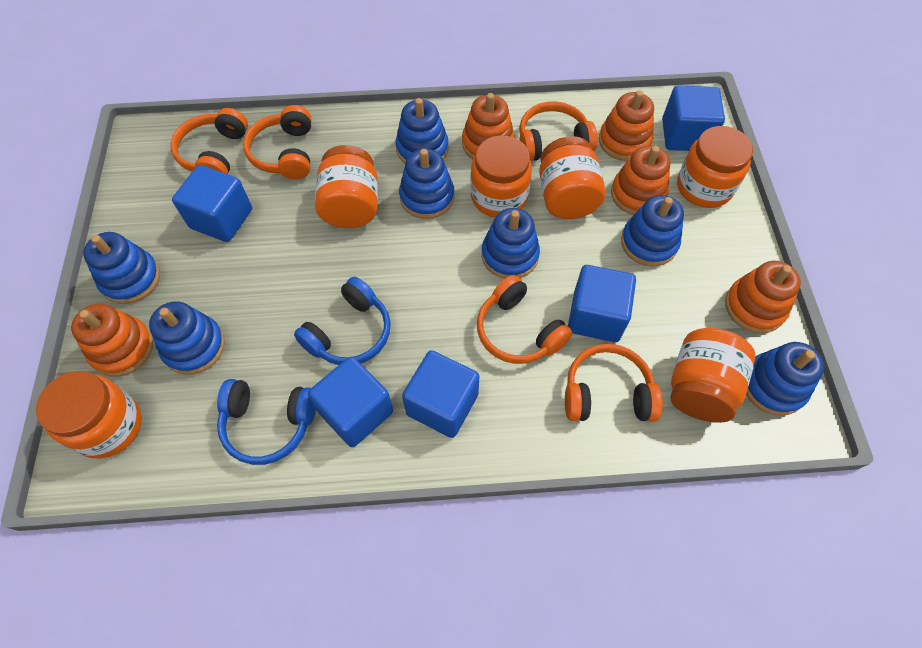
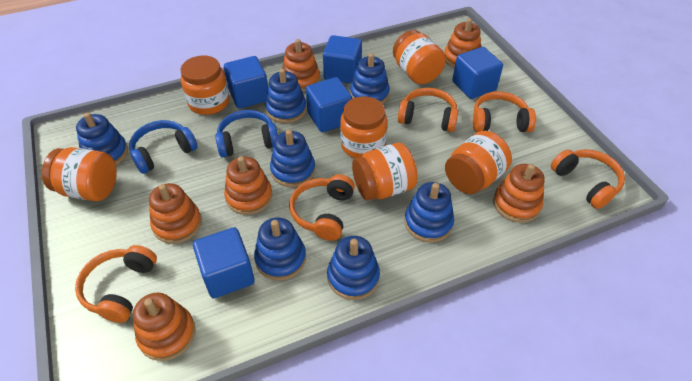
orange stacking toy: [71,303,153,377] [462,93,515,159] [599,90,654,161] [611,146,670,215] [725,261,801,333] = 5 -> [133,293,195,361] [149,183,202,244] [224,156,272,215] [283,39,320,92] [444,18,481,68] [493,164,545,223] = 6

